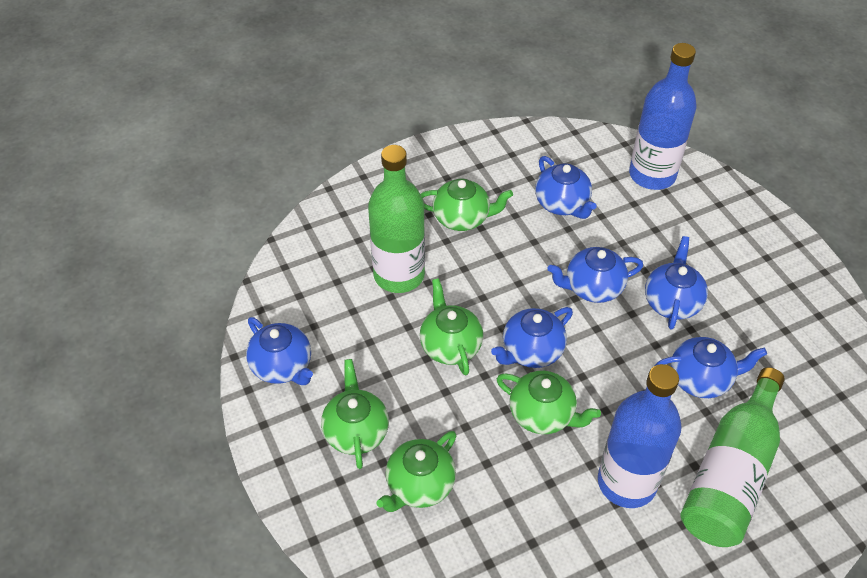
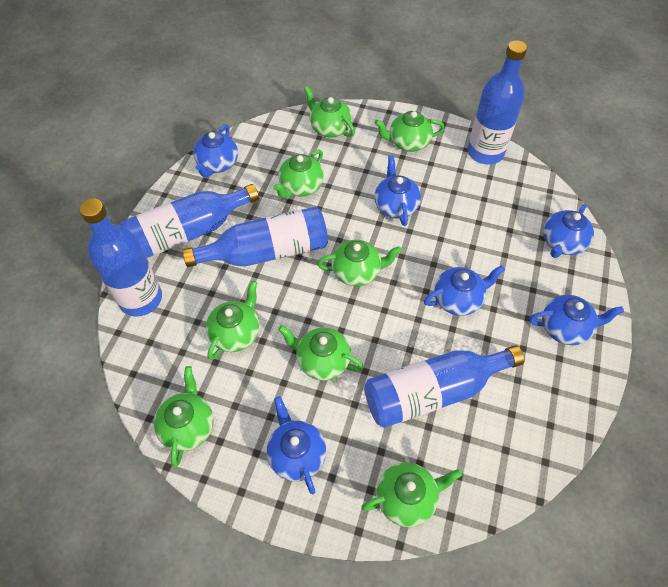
blue bottle: [598,364,682,508] [629,43,697,190] = 2 -> [79,199,162,317] [120,184,259,258] [182,206,328,267] [364,345,524,428] [468,40,527,165] = 5
green bottle: [368,145,425,293] [681,367,785,547] = 2 -> none = 0
green teapot: [321,359,389,469] [377,431,456,512] [420,178,513,231] [420,278,483,375] [497,371,601,434] = 5 -> [154,366,214,466] [206,280,260,360] [273,149,324,198] [278,325,364,381] [304,86,355,137] [317,240,402,286] [362,462,463,527] [375,111,445,152] = 8

